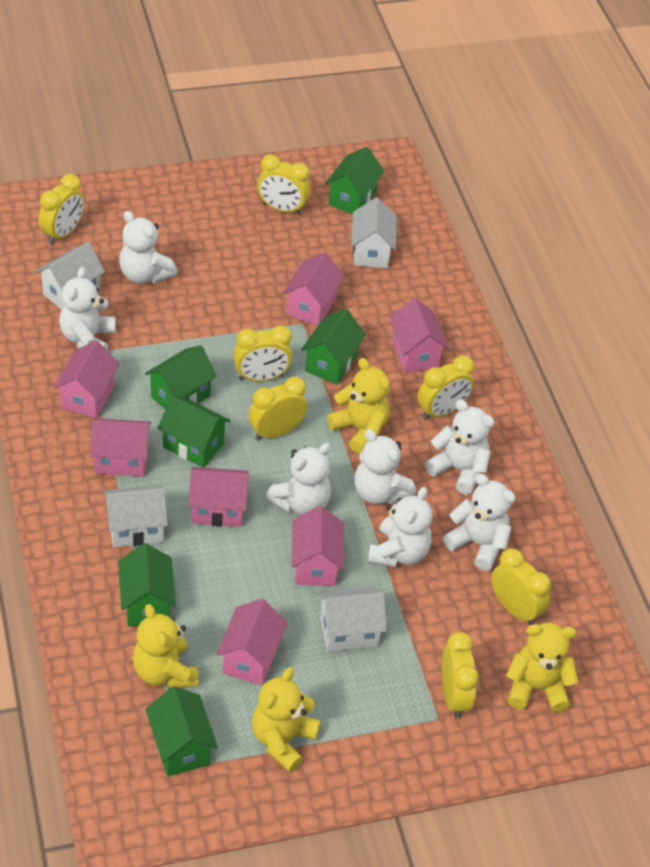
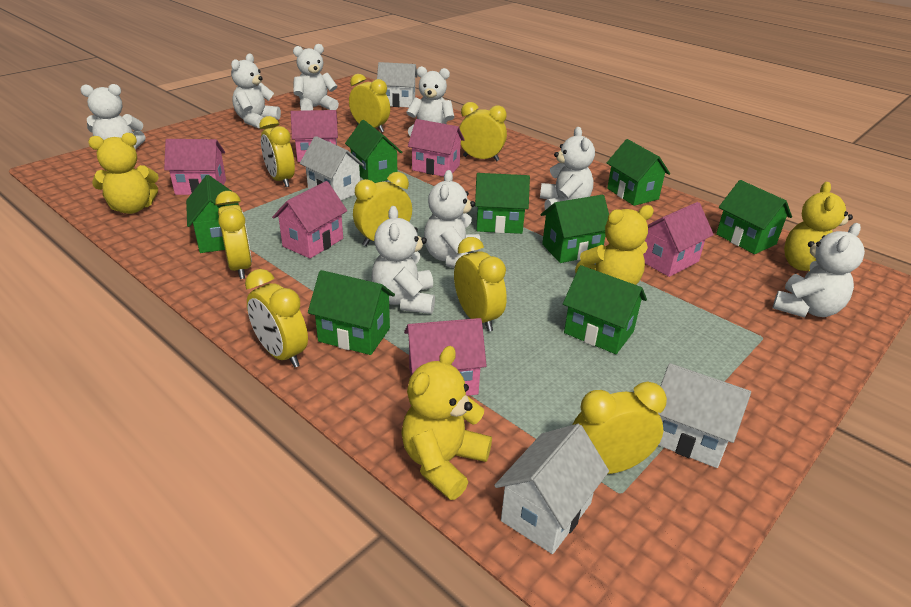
green house: [118,543,176,626] [145,345,217,409] [145,687,218,776] [158,395,230,468] [301,309,366,385] [325,147,384,214] = 6 -> [186,175,239,253] [308,270,395,355] [345,120,402,183] [475,173,530,234] [541,194,609,263] [563,265,647,354] [607,139,670,206] [716,180,792,254] = 8
pink house: [54,340,120,418] [90,418,151,477] [189,467,249,527] [217,599,288,685] [283,252,344,326] [291,505,344,586] [390,298,448,373] = 7 -> [164,139,226,195] [272,181,347,259] [291,110,338,162] [404,318,487,396] [408,119,465,177] [643,202,714,277] = 6
white teddy bear: [59,267,116,351] [119,211,177,284] [266,443,331,515] [354,429,416,504] [368,487,432,567] [425,400,494,495] [443,474,515,571] = 7 -> [80,84,145,149] [231,54,281,129] [293,44,339,111] [372,206,435,314] [406,66,455,137] [424,170,481,268] [540,127,595,210] [773,223,865,317] = 8
yellow clock: [38,174,84,244] [233,325,292,382] [248,376,307,440] [257,155,310,215] [417,355,474,420] [441,632,479,718] [491,548,551,625] = 7 -> [215,191,252,279] [245,269,308,368] [259,116,295,187] [349,74,390,133] [353,172,412,246] [454,237,507,332] [459,102,507,161] [572,381,667,474] = 8

